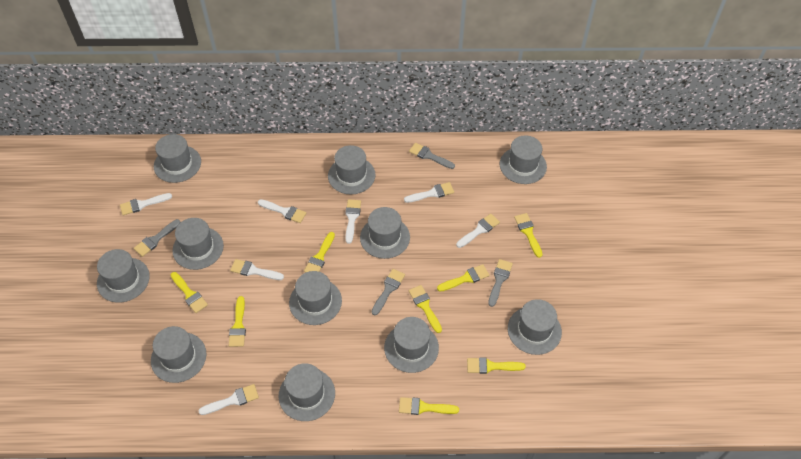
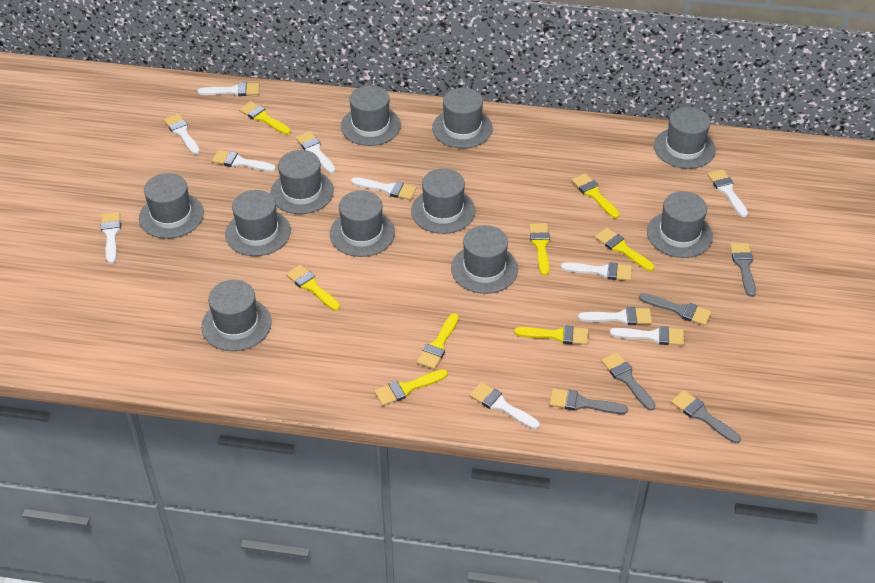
grey brush: [134,219,180,257] [371,269,405,315] [409,143,455,169] [488,259,513,307] = 4 -> [550,388,628,414] [601,352,656,411] [639,293,711,326] [671,390,741,443] [730,243,756,297] = 5
white brush: [120,193,172,215] [199,384,259,415] [230,259,284,280] [258,199,306,223] [345,199,361,244] [404,182,454,203] [456,214,500,248] = 7 -> [101,212,121,264] [164,114,200,155] [197,82,259,96] [212,150,276,172] [296,131,335,173] [351,177,416,200] [470,382,540,429] [561,262,632,281] [578,307,652,325] [610,326,684,346] [708,169,748,217] = 11

